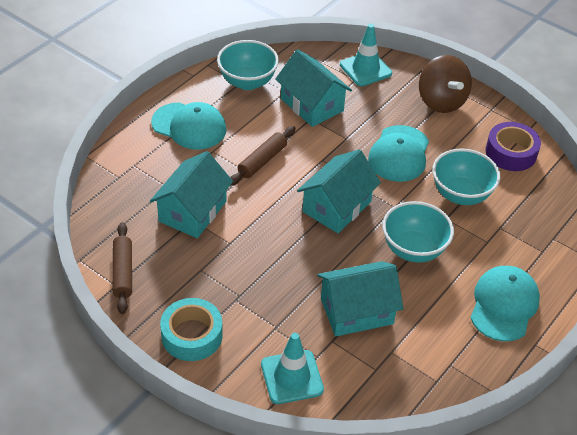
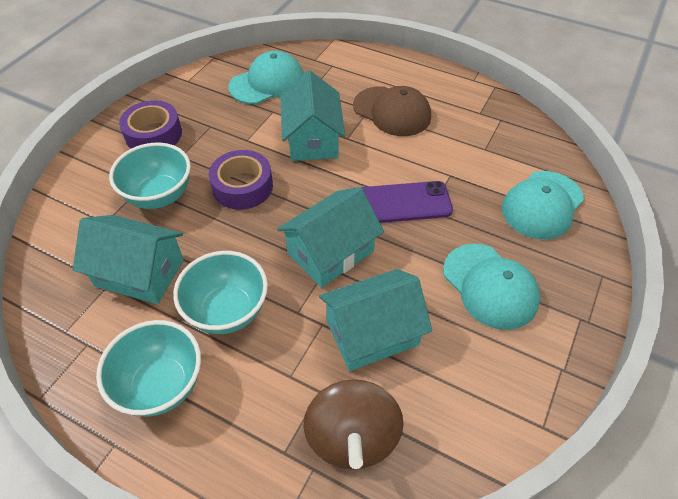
brown cap: none = 0 -> [353,86,431,136] = 1
brown rolling pin: [113,222,132,314] [230,126,296,186] = 2 -> none = 0
purple phone: none = 0 -> [361,181,453,223] = 1
purple tape: [486,122,541,171] = 1 -> [119,101,182,149] [209,150,273,210] = 2
turquoise tape: [160,298,223,361] = 1 -> none = 0
turquoise traffic cone: [261,333,324,404] [340,24,392,86] = 2 -> none = 0

